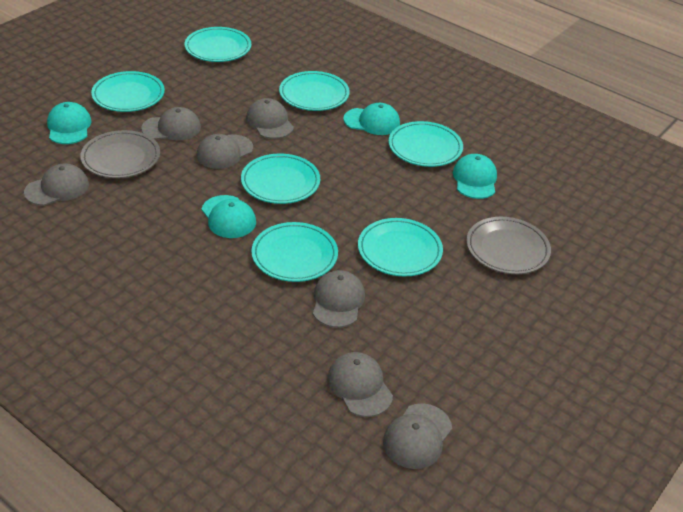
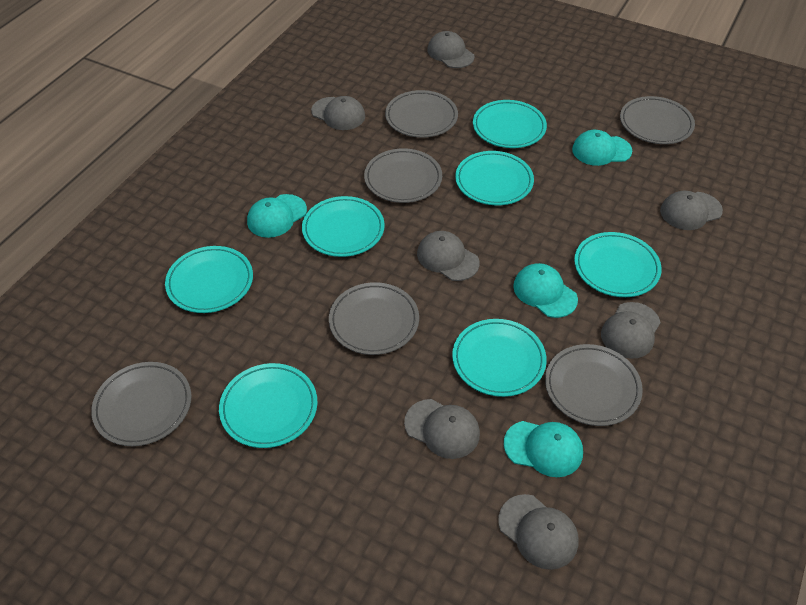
grey plate: [80,130,160,178] [466,217,551,274] = 2 -> [91,362,191,446] [329,282,419,355] [364,148,442,203] [385,90,458,138] [545,344,643,426] [620,96,695,144] = 6

